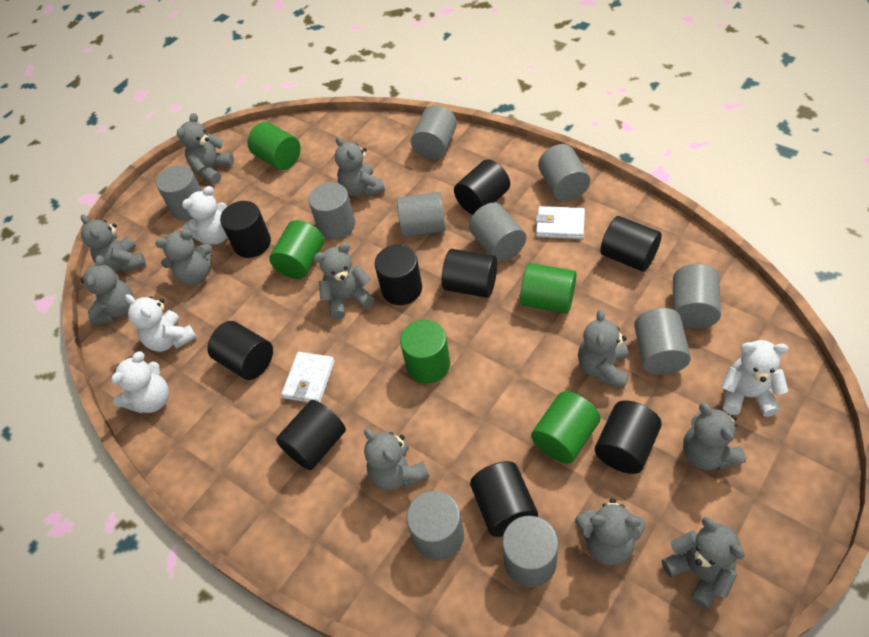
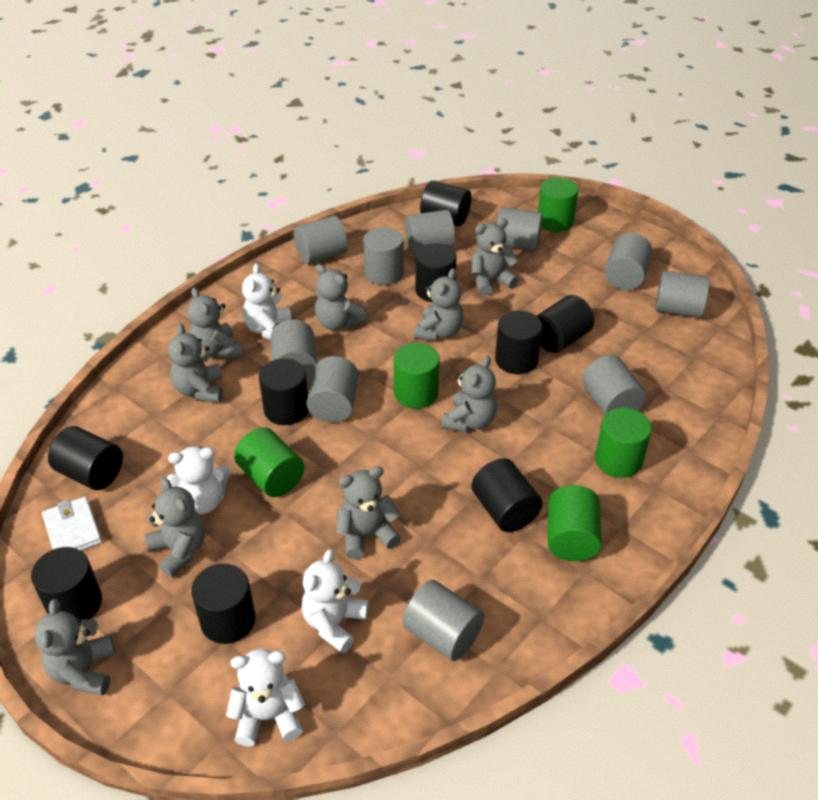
grey teddy bear: [80,255,134,325] [81,214,146,272] [155,230,212,285] [177,113,234,184] [314,243,374,319] [335,136,385,197] [364,428,429,491] [575,498,645,565] [578,309,629,389] [662,517,745,609] [683,403,746,470] = 11 -> [34,599,115,695] [144,477,205,578] [168,323,223,402] [187,288,243,360] [315,264,367,331] [336,466,401,559] [414,268,464,341] [442,356,497,432] [472,218,519,296] = 9
white wallet: [281,352,335,402] [536,206,585,239] = 2 -> [42,497,102,551] = 1

